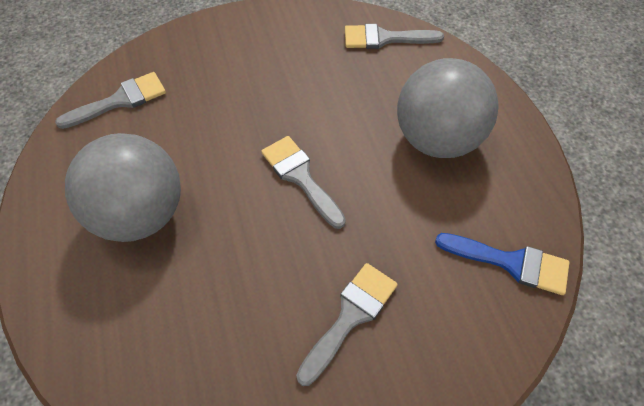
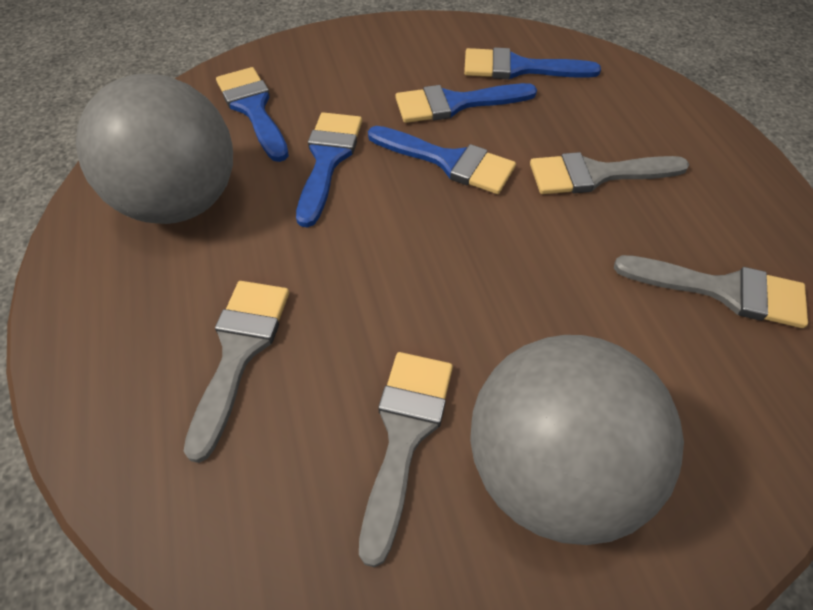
blue brush: [435,233,569,295] = 1 -> [216,67,289,162] [296,112,362,227] [368,126,516,194] [395,83,537,123] [464,47,601,79] = 5

